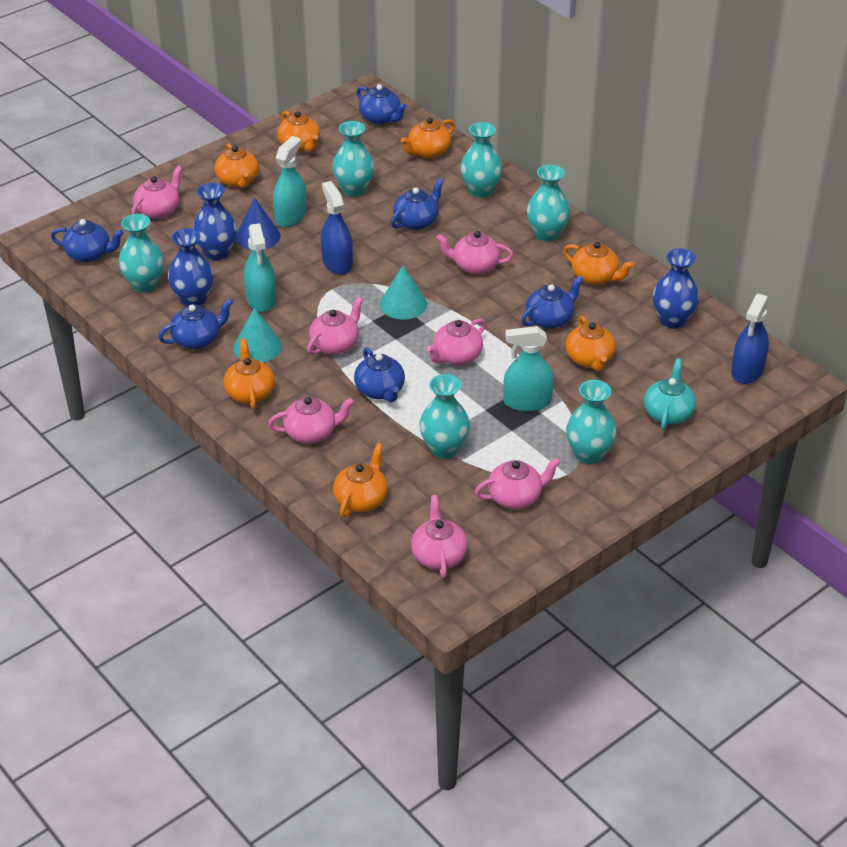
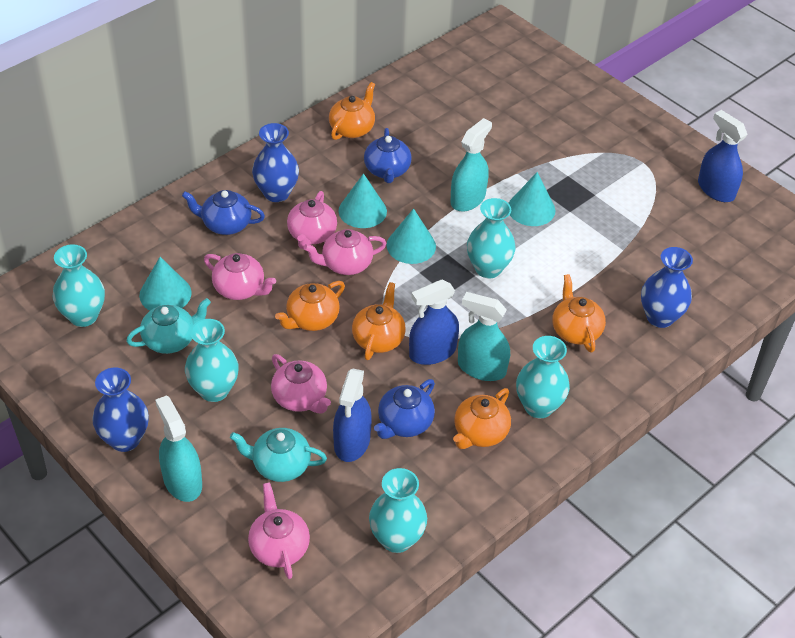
blue cone: [235,198,281,250] = 1 -> none = 0
blue spray bottle: [321,181,353,275] [731,294,769,384] = 2 -> [333,369,372,462] [409,280,459,365] [698,110,747,202] = 3
blue teapot: [51,219,124,262] [158,298,233,349] [354,347,405,402] [357,84,407,125] [391,178,444,230] [521,275,583,329] = 6 -> [182,190,265,235] [364,128,412,183] [374,379,435,439] = 3
orange teapot: [215,143,259,188] [224,338,275,409] [277,111,320,152] [333,443,388,518] [401,117,455,158] [563,242,634,285] [566,316,616,371] = 7 -> [275,281,345,331] [329,82,375,140] [352,282,406,360] [453,388,511,449] [552,274,606,353] = 5
pink teapot: [132,166,182,219] [268,397,354,444] [307,296,363,355] [411,495,467,578] [427,318,486,365] [436,231,513,274] [475,458,561,509] = 7 -> [204,253,276,300] [248,482,310,579] [271,354,331,414] [287,191,337,249] [304,229,387,275] = 5
turquoise cone: [233,308,282,363] [380,265,427,320] = 2 -> [139,257,192,311] [339,173,387,228] [386,208,436,264] [508,172,556,226] = 4
turquoise teapot: [644,359,696,430] = 1 -> [126,298,211,354] [230,428,327,482] = 2
turquoise vase: [119,214,164,293] [332,121,375,197] [419,374,470,459] [460,122,503,198] [527,165,570,242] [566,380,617,464] = 6 -> [53,244,105,327] [185,319,239,402] [369,468,427,553] [467,198,516,278] [516,336,570,418] = 5

